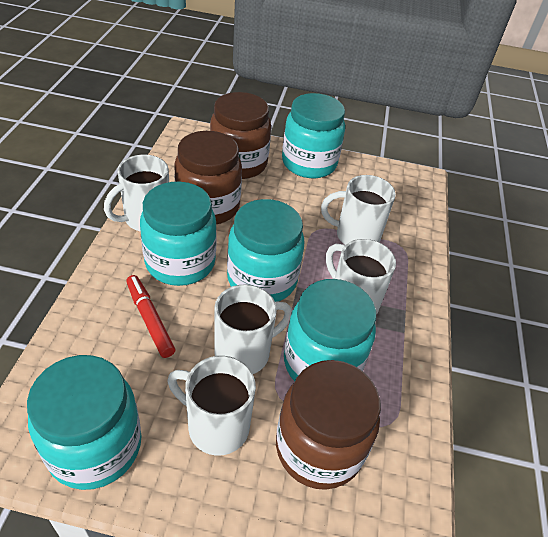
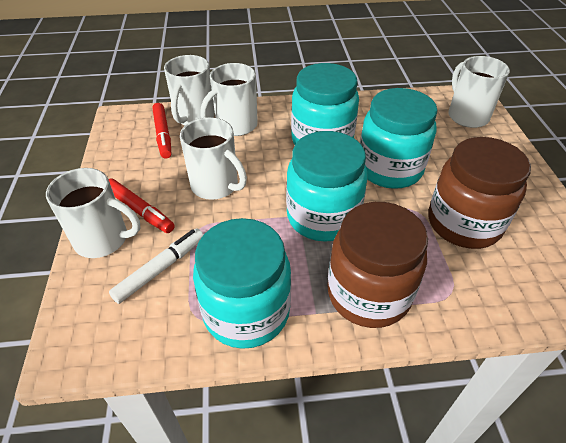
brown jar: [174,131,242,224] [210,92,271,179] [276,360,381,490] = 3 -> [327,202,428,328] [429,137,531,249] = 2
red marker: [126,275,175,358] = 1 -> [109,179,175,233] [152,103,171,159] = 2
turquoise jar: [27,355,142,490] [140,182,217,286] [227,199,305,302] [282,93,345,178] [284,279,376,381] = 5 -> [193,218,291,349] [286,131,367,242] [291,63,359,145] [360,88,437,189] = 4
white marker: none = 0 -> [109,229,203,304] = 1

